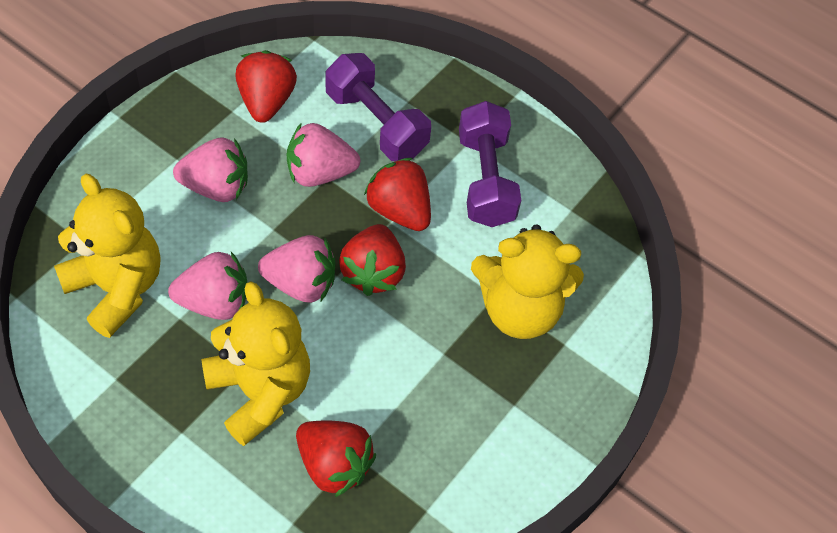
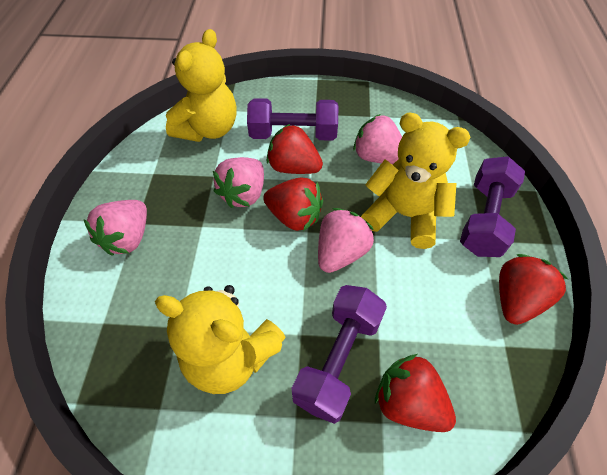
purple dumbbell: [325,53,431,161] [459,101,521,227] = 2 -> [247,98,339,141] [292,285,387,424] [460,156,525,257] = 3

